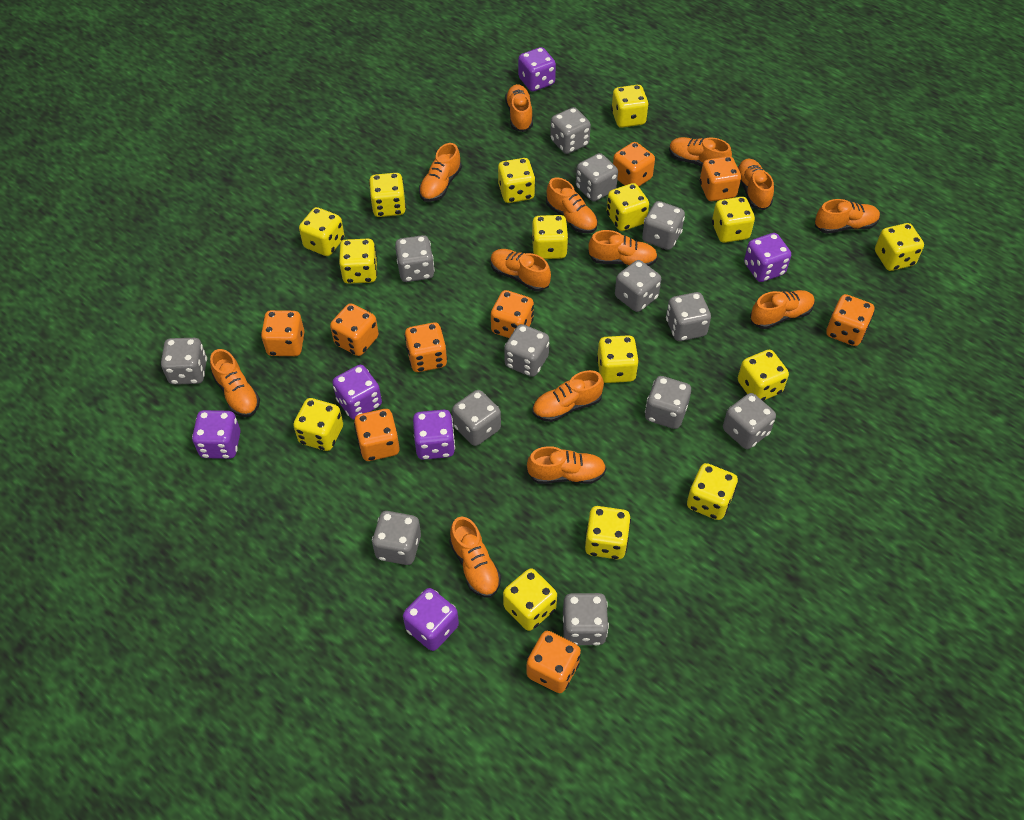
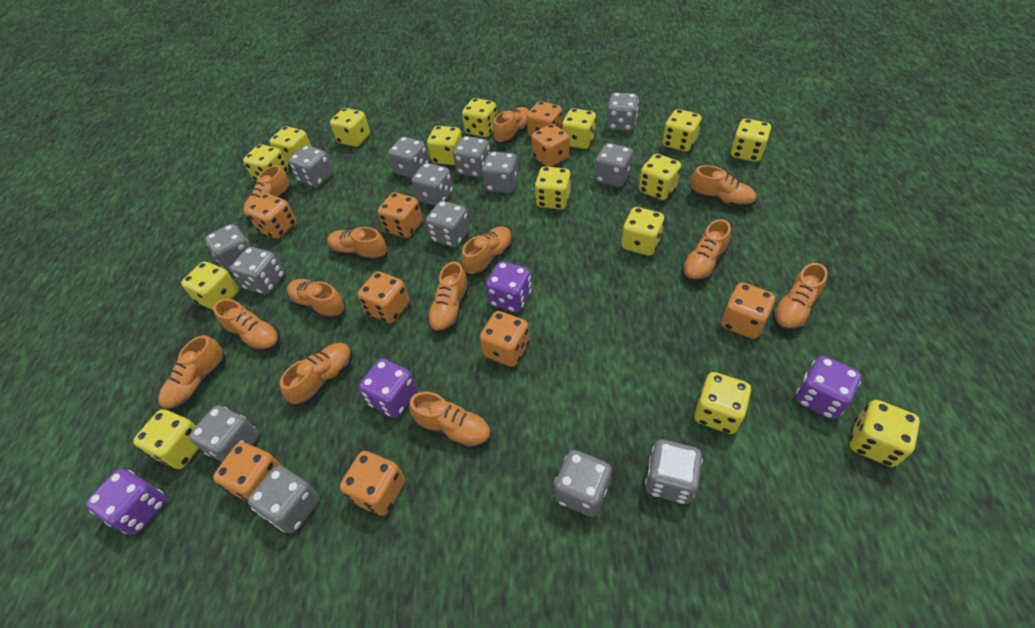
grey dice: [161,338,207,385] [372,511,421,565] [395,235,435,282] [452,390,501,446] [504,324,549,377] [550,107,591,154] [563,593,609,646] [576,153,618,202] [615,260,661,312] [642,201,685,250] [645,376,691,429] [666,292,711,341] [723,393,776,449] = 13 -> [189,405,259,462] [205,224,251,272] [230,247,285,294] [248,466,320,533] [289,145,333,187] [388,137,429,178] [412,163,453,206] [426,201,470,247] [453,136,490,178] [482,152,519,193] [554,450,612,517] [595,143,633,187] [607,93,639,131] [645,440,703,504] = 14
purple dice: [192,410,240,459] [332,365,382,420] [403,588,459,651] [413,410,455,460] [518,47,556,92] [744,233,791,282] = 6 -> [86,469,166,535] [359,359,417,418] [486,261,532,313] [796,356,861,419] = 4

